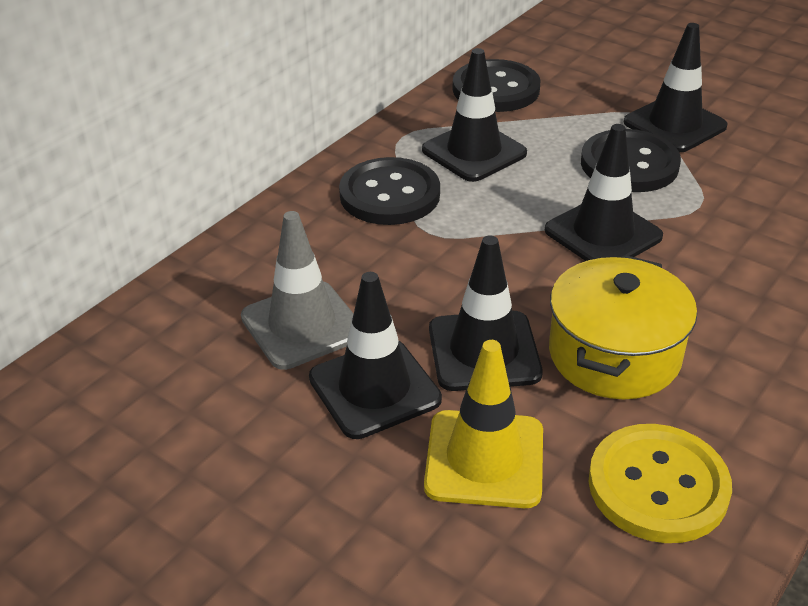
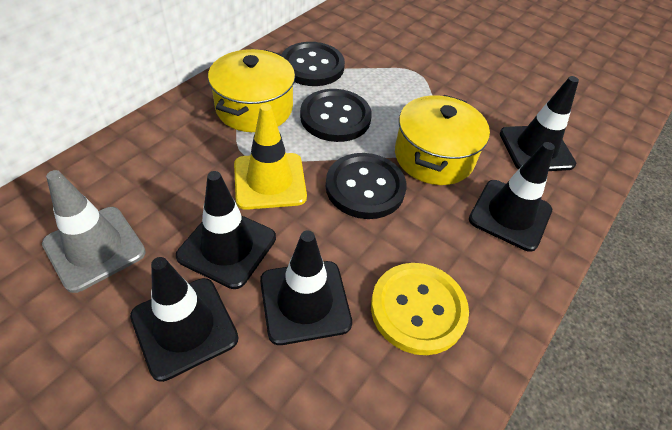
yellow pot: [549,255,697,399] = 1 -> [208,49,295,132] [395,95,490,185] = 2

